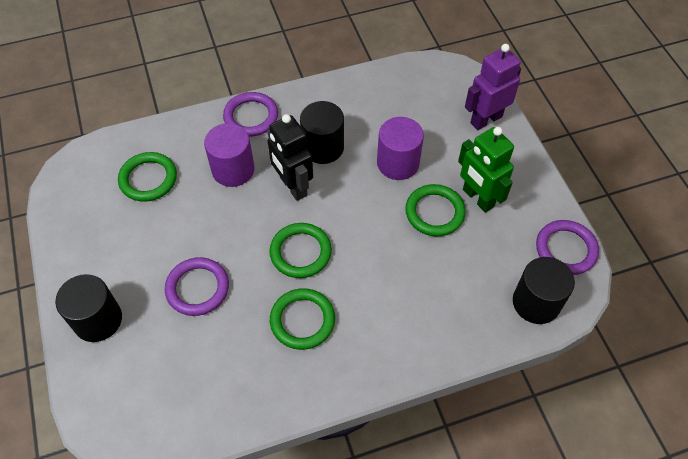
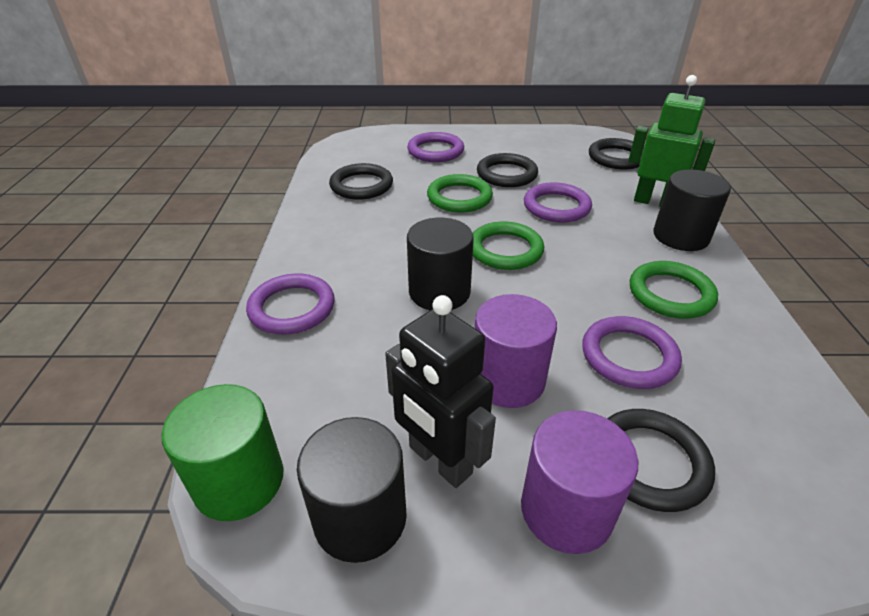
black ring: none = 0 -> [329,163,393,200] [477,153,538,187] [589,138,644,170] [607,409,715,512] = 4
green cylinder: none = 0 -> [162,384,284,521] = 1
green ring: [118,152,177,202] [269,223,332,278] [270,288,335,350] [405,184,466,236] = 4 -> [427,174,493,212] [473,221,544,270] [630,261,718,319] = 3
purple ring: [165,257,229,316] [223,92,278,137] [536,220,599,275] = 3 -> [246,273,335,334] [407,132,464,162] [524,182,592,223] [582,316,682,389] = 4
purple robot: [465,44,521,130] = 1 -> none = 0

